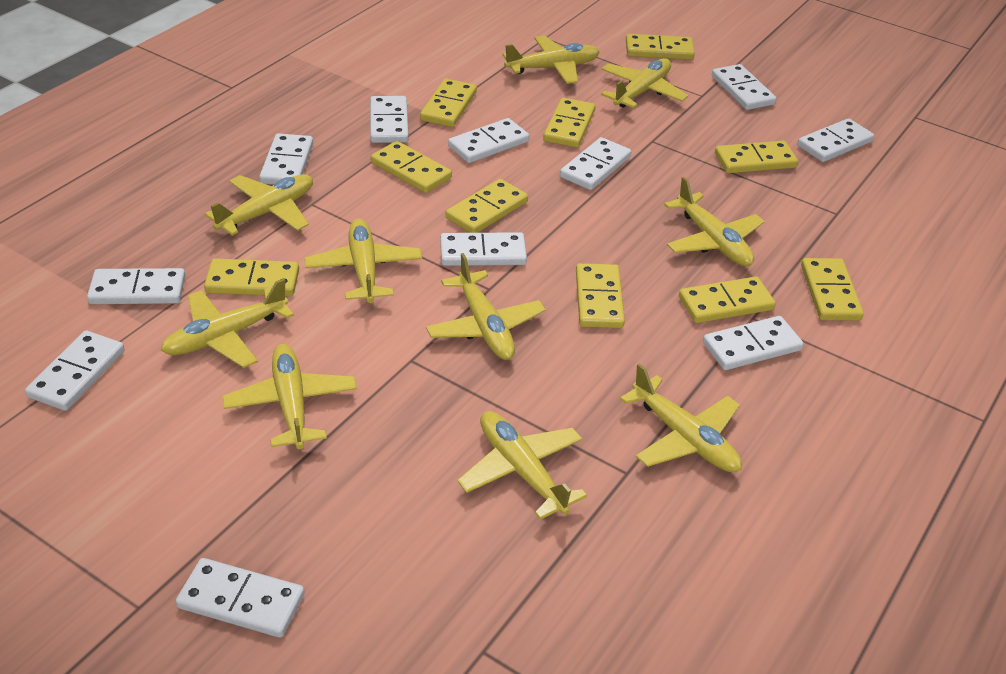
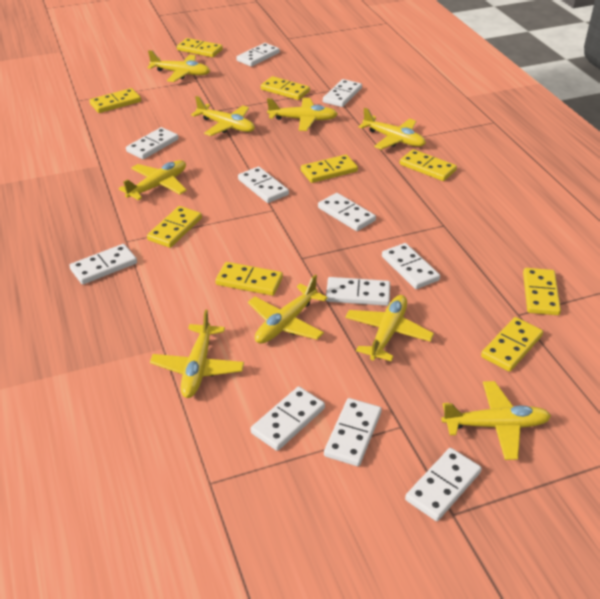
yellow domino: [204,259,299,296] [371,141,452,193] [420,79,477,127] [446,179,528,233] [543,98,595,148] [576,263,625,328] [626,34,695,60] [679,276,776,323] [715,141,798,173] [801,258,864,321] = 10 -> [90,88,141,113] [147,206,202,248] [177,38,223,57] [215,262,283,296] [261,76,310,100] [301,155,358,183] [400,149,457,181] [481,317,543,372] [523,268,561,315] = 9
yellow plane: [161,279,294,368] [205,174,313,236] [222,344,357,449] [304,219,422,303] [426,253,546,360] [457,411,587,520] [502,35,600,84] [601,58,688,108] [620,363,742,472] [664,177,765,266] = 10 -> [119,160,187,200] [147,50,210,82] [150,309,244,398] [191,96,255,136] [248,275,328,344] [267,98,338,131] [345,295,434,361] [358,108,426,150] [442,381,551,460] = 9

